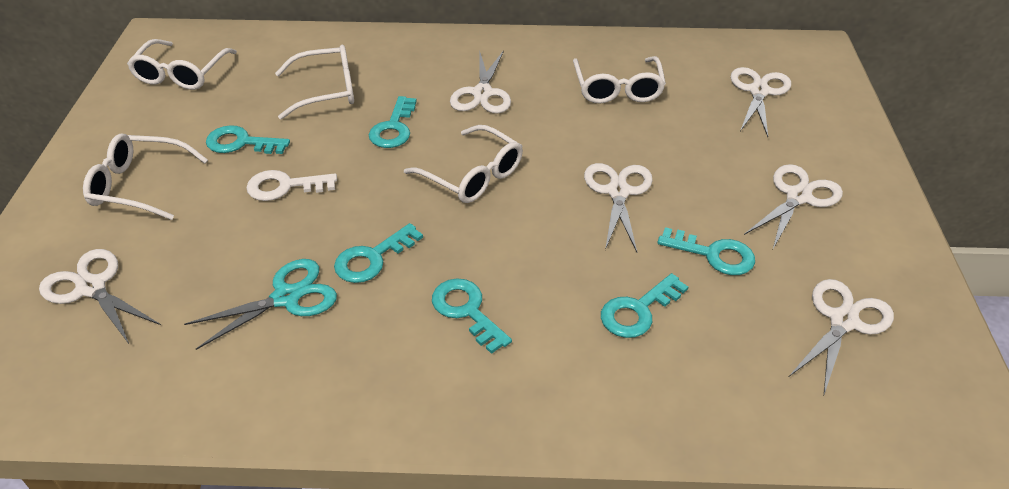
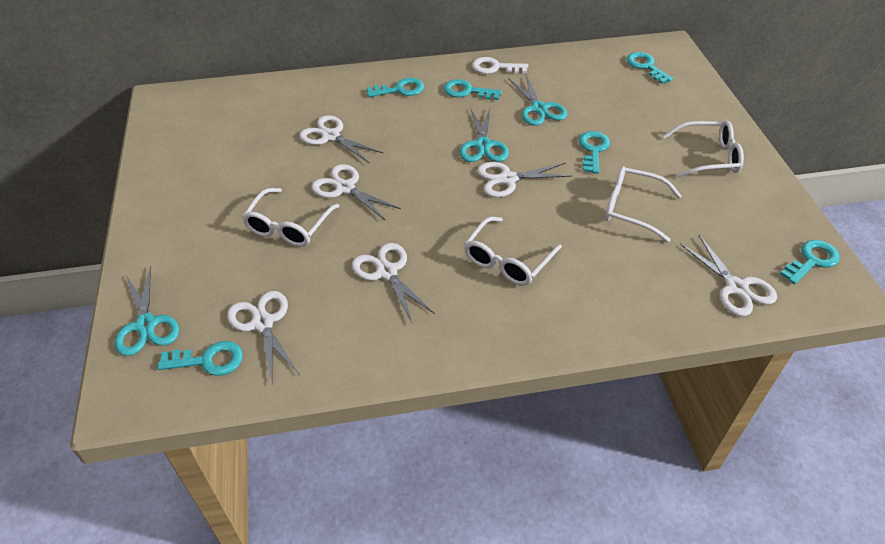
turquoise scissors: [184,259,337,350] = 1 -> [115,266,179,356] [460,108,509,162] [508,75,568,126] = 3
white glasses: [83,133,208,220] [127,39,237,90] [275,45,354,120] [404,125,523,203] [573,56,666,104] = 5 -> [242,188,339,247] [464,217,562,286] [605,166,682,242] [663,121,744,178] = 4

